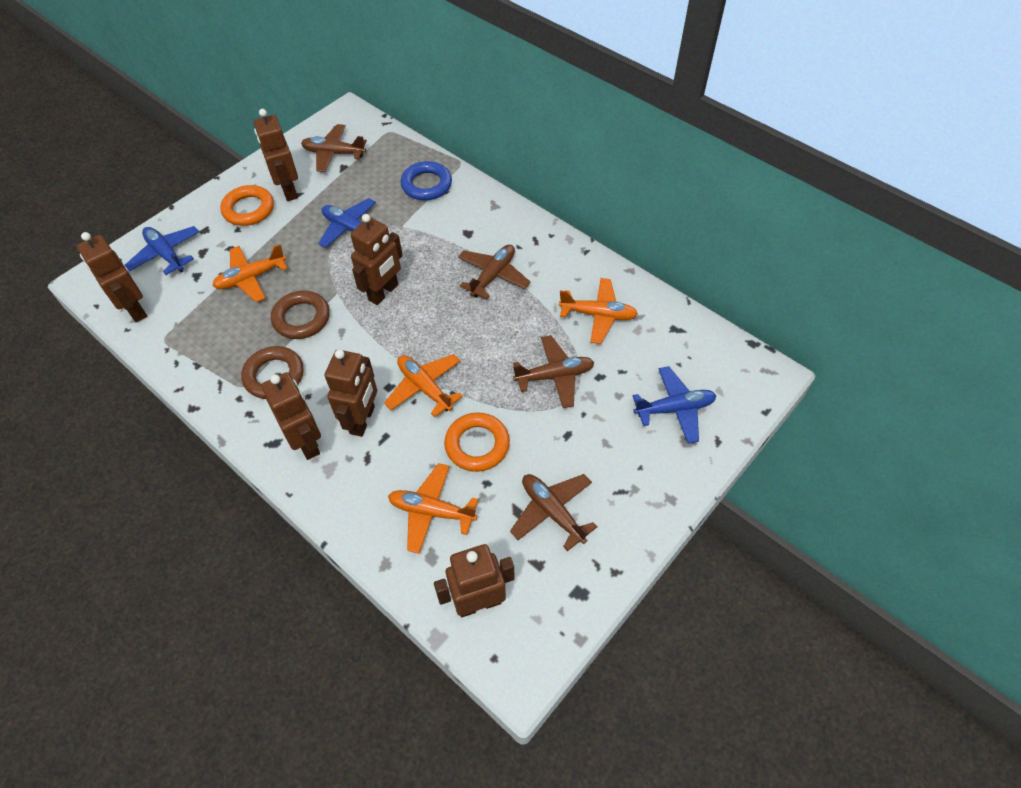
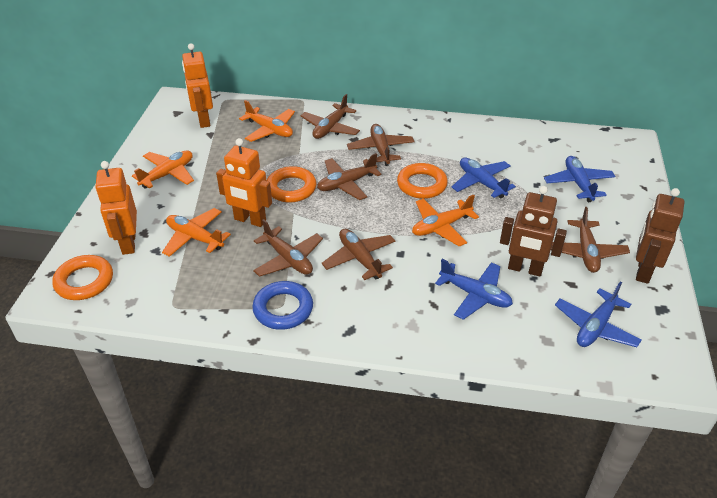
blue plane: [125,226,199,275] [318,198,376,248] [633,366,716,444] = 3 -> [435,259,513,320] [452,158,516,198] [544,156,616,202] [555,282,642,347] = 4
brown plane: [301,124,367,172] [458,245,531,299] [510,474,597,551] [513,335,595,408] = 4 -> [253,219,323,277] [301,94,360,139] [317,153,381,200] [322,229,396,280] [347,124,414,166] [551,207,630,273] = 6
brown ring: [241,346,304,399] [271,290,330,339] = 2 -> none = 0
brown robot: [77,232,147,322] [253,109,298,201] [261,372,321,460] [325,349,377,437] [350,214,403,305] [434,544,515,617] = 6 -> [500,186,567,276] [636,188,684,284] = 2
orange ring: [220,185,274,226] [444,413,510,472] = 2 -> [52,255,113,300] [267,166,317,203] [397,163,448,199] = 3
orange robot: none = 0 -> [95,161,137,255] [182,43,213,128] [216,138,272,227] = 3

